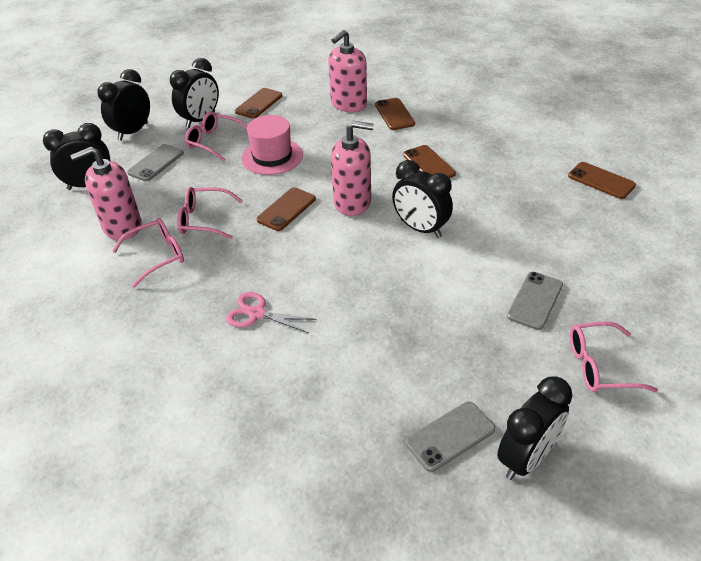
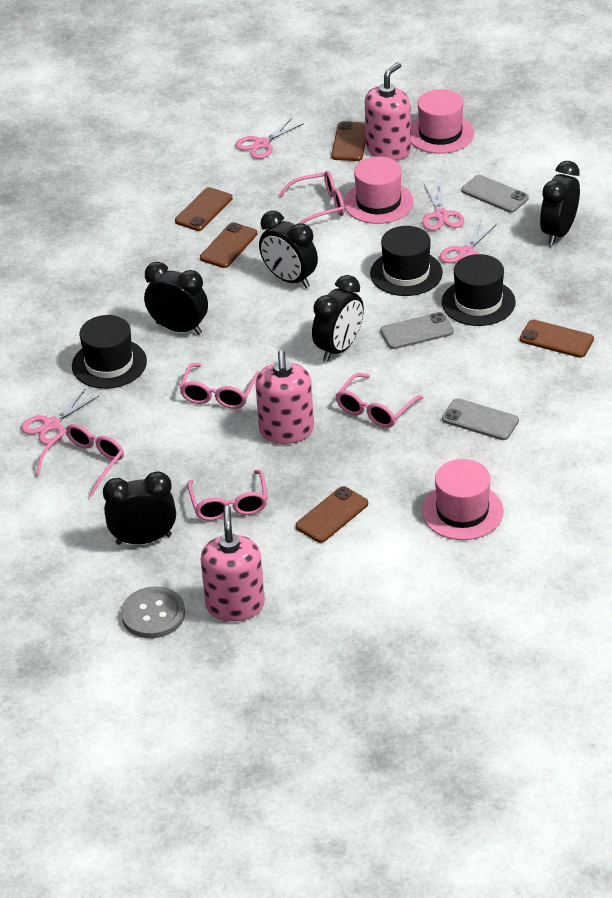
black hat: none = 0 -> [72,315,147,389] [370,226,443,296] [442,254,516,326] = 3
grey button: none = 0 -> [121,586,185,638] = 1
pink glasses: [112,218,184,288] [177,187,243,239] [185,111,247,162] [570,321,658,392] = 4 -> [36,424,124,498] [180,363,260,409] [187,470,268,521] [278,171,344,224] [336,373,423,428] = 5
pink hat: [241,115,303,175] = 1 -> [344,157,414,224] [411,89,474,154] [422,459,504,540] = 3
pink scissors: [226,292,317,333] = 1 -> [21,389,99,445] [235,118,304,159] [422,184,465,231] [440,221,497,263] = 4

